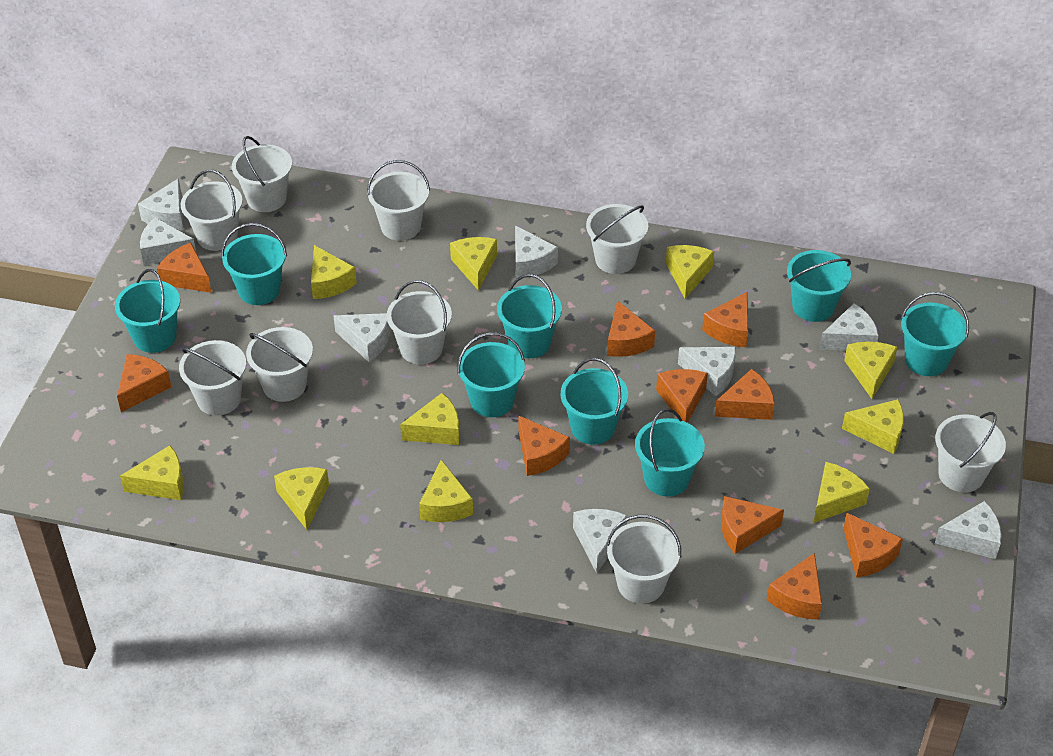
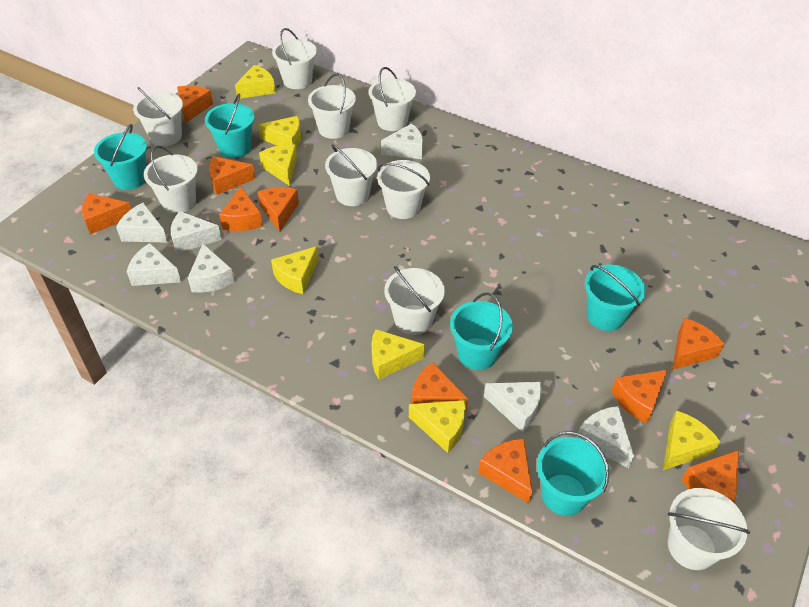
turquoise bucket: [115,269,180,353] [221,223,287,305] [457,332,525,417] [497,274,562,358] [561,358,628,445] [635,409,705,497] [787,250,851,322] [901,292,969,376] = 8 -> [94,124,147,190] [205,94,255,158] [450,292,513,370] [537,431,610,516] [585,265,646,331] = 5
white cheese: [138,178,183,230] [140,217,196,265] [334,313,390,362] [515,225,558,279] [573,509,627,573] [678,347,736,396] [819,303,879,351] [935,501,1002,559] = 8 -> [116,203,168,243] [127,243,181,286] [171,211,222,254] [188,244,235,293] [381,123,423,159] [484,382,541,433] [576,406,634,468] = 7
yellow cheese: [120,445,184,500] [274,467,329,530] [311,245,357,299] [400,393,460,445] [419,460,473,522] [450,237,497,291] [666,245,714,299] [814,462,870,523] [842,399,904,454] [844,342,897,399] = 10 -> [235,65,275,99] [258,116,301,149] [259,144,297,186] [271,246,319,294] [372,329,425,380] [409,400,466,453] [663,410,721,470] = 7

